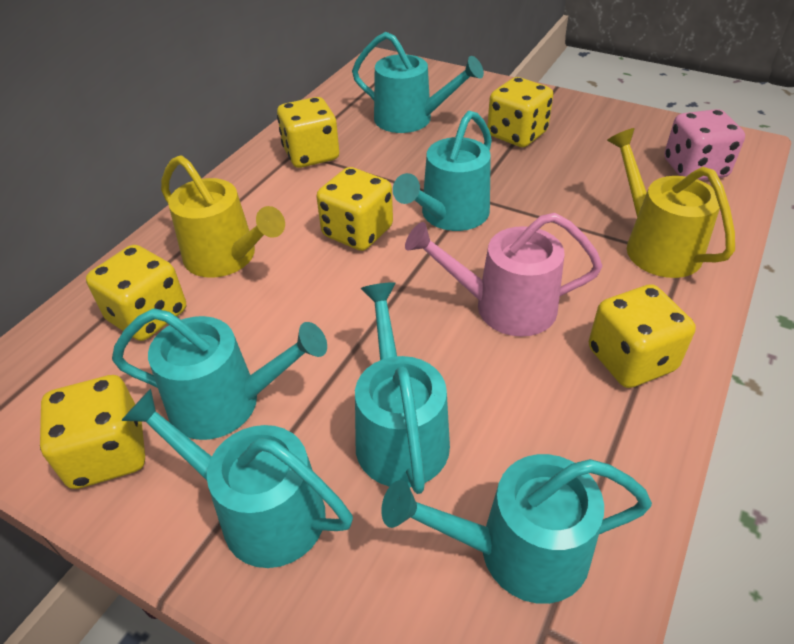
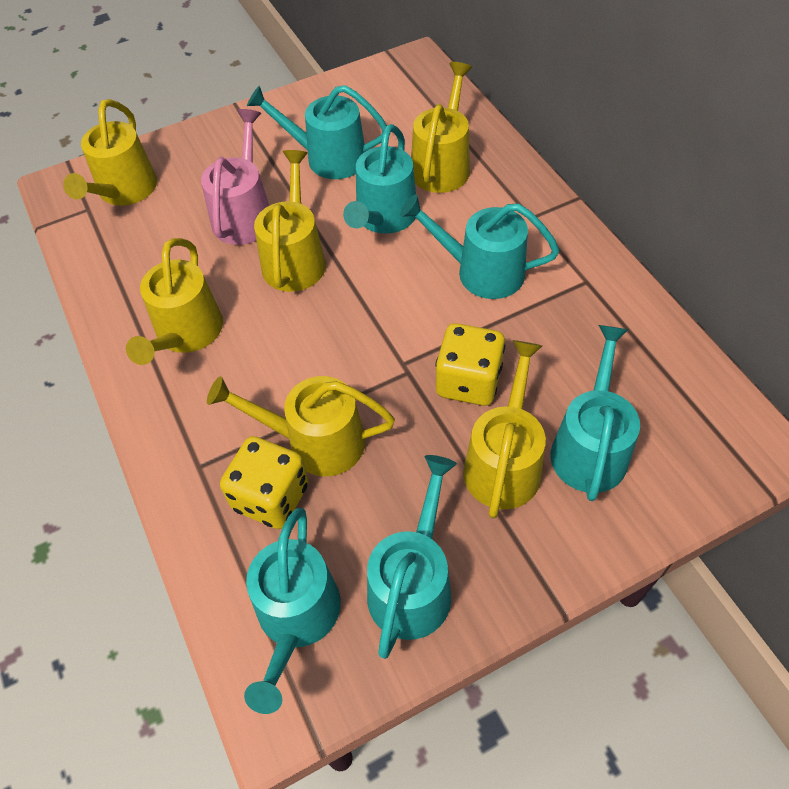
pink dice: [664,109,745,180] = 1 -> none = 0
yellow dice: [40,375,145,489] [86,245,186,341] [277,97,339,168] [316,167,393,251] [487,77,553,147] [589,284,696,388] = 6 -> [220,436,309,529] [435,323,505,406] = 2
yellow watering can: [161,155,285,278] [607,128,735,278] = 2 -> [63,99,157,205] [126,238,223,365] [207,376,395,476] [254,150,326,292] [411,62,472,193] [463,340,546,519] = 6

